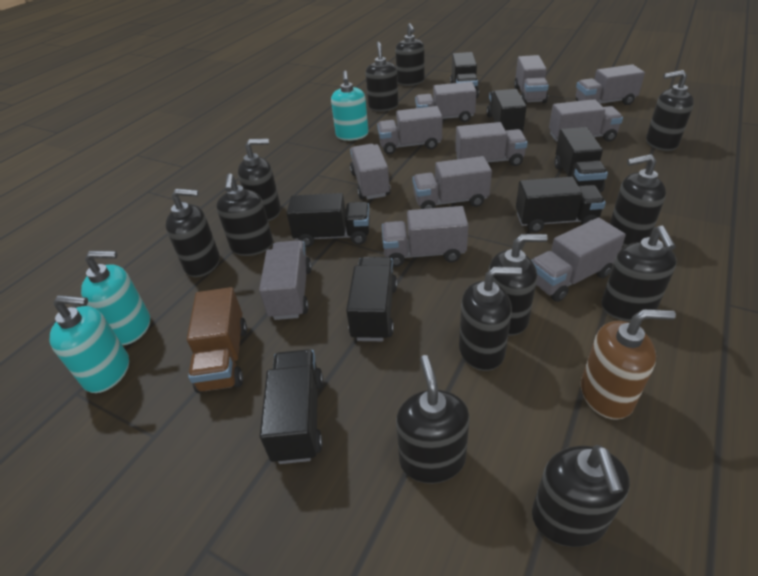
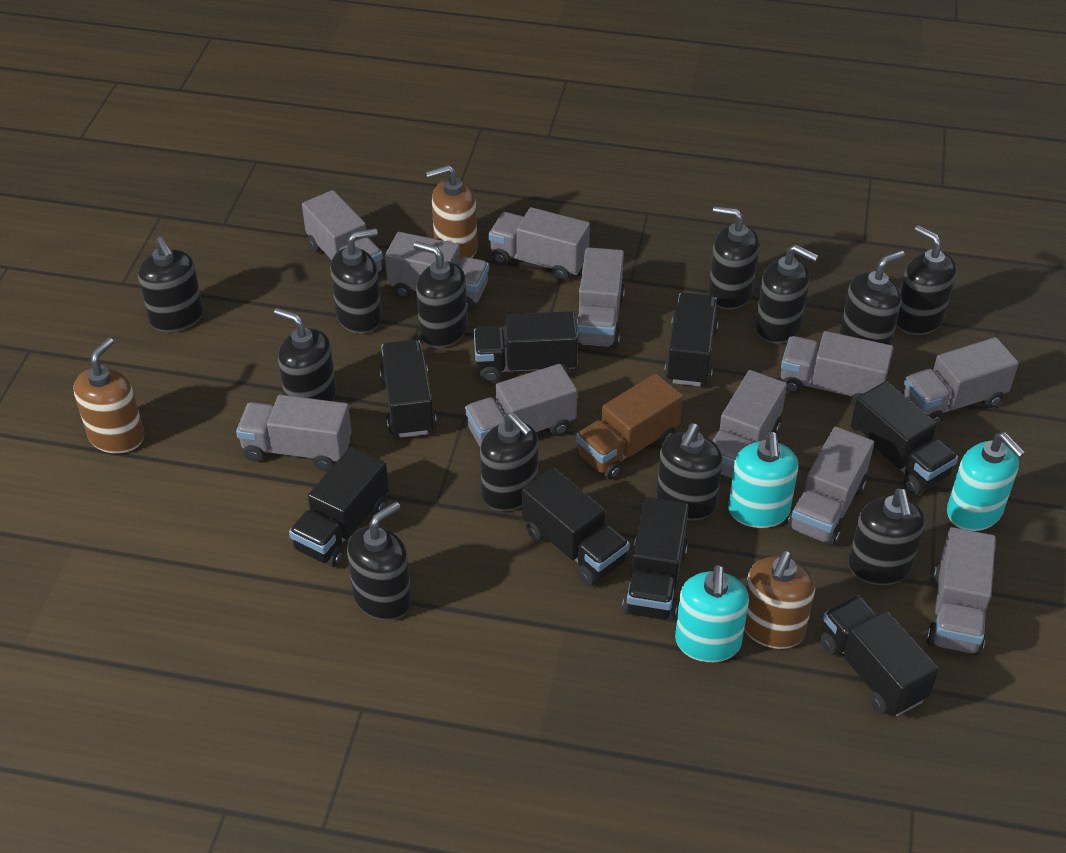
black truck: [260,349,323,464] [287,193,370,247] [346,257,397,341] [450,52,479,98] [486,89,527,133] [516,177,606,233] [554,127,608,192] = 7 -> [289,446,389,567] [380,339,437,438] [474,311,578,383] [522,467,630,586] [622,497,689,621] [664,292,718,386] [820,595,939,716] [851,381,958,495] = 8
brown soap dispenser: [581,309,676,420] = 1 -> [73,338,144,454] [426,165,477,260] [744,551,815,649] = 3

